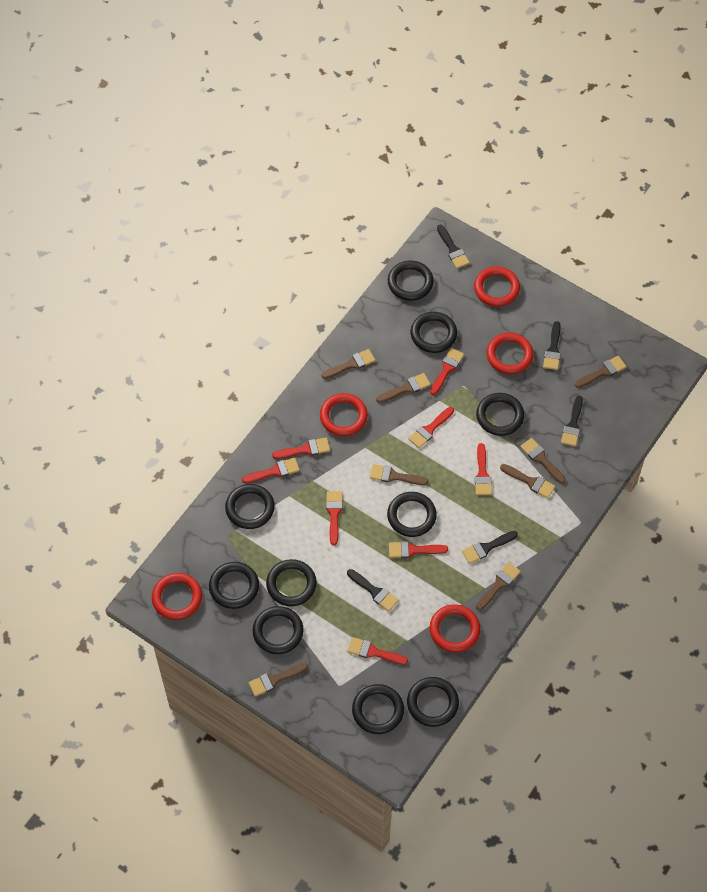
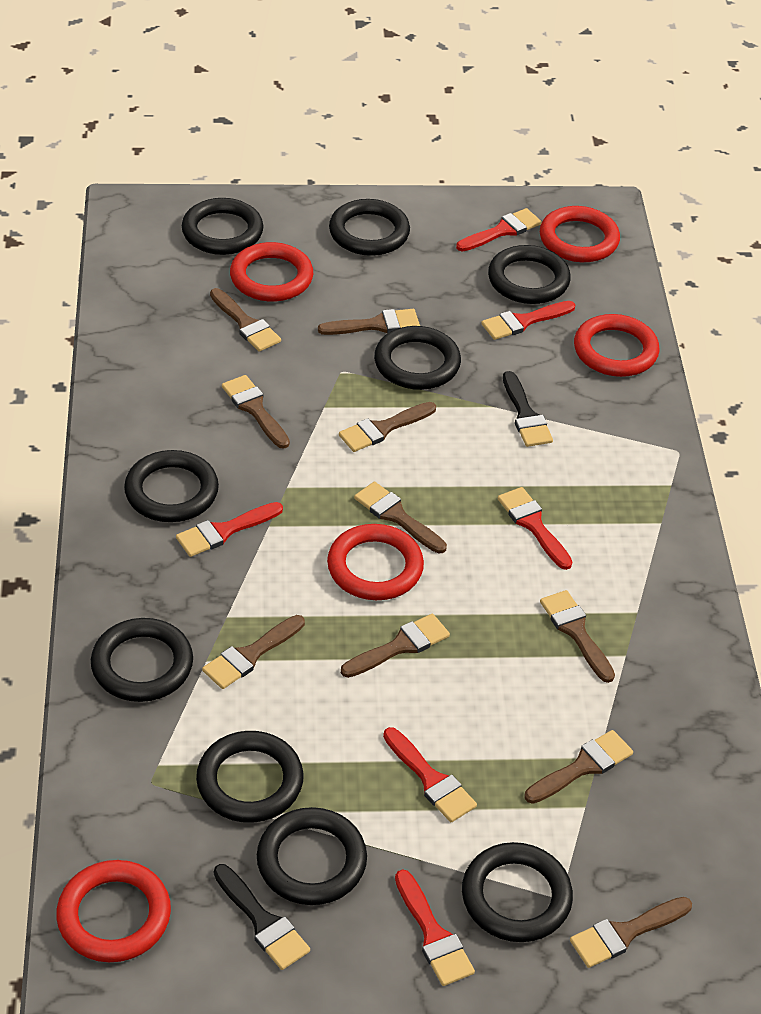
black brush: [347,569,399,612] [437,225,470,269] [462,531,518,564] [543,321,561,370] [561,396,583,446] = 5 -> [214,864,310,970] [503,371,553,447] = 2
black ring: [209,562,259,609] [225,484,275,529] [253,606,304,654] [266,559,317,606] [352,684,404,734] [387,492,437,537] [388,260,434,301] [407,677,459,727] [411,312,457,353] [476,393,524,436] = 10 -> [91,618,193,702] [124,450,219,522] [182,198,263,255] [196,731,304,823] [257,807,367,905] [329,199,410,256] [374,326,461,390] [462,842,573,942] [488,245,571,304] = 9
brown brush: [249,662,308,697] [321,349,375,379] [370,464,428,485] [376,373,431,403] [476,562,521,610] [500,464,555,498] [520,438,566,484] [575,356,627,388] = 8 -> [202,615,305,689] [210,288,281,352] [222,375,290,449] [318,309,420,335] [339,402,436,452] [341,614,450,678] [354,482,447,553] [525,730,633,804] [540,590,615,683] [570,897,692,968] = 10
red brush: [242,457,300,483] [272,437,330,459] [326,491,343,545] [347,637,408,665] [389,541,448,558] [408,407,454,448] [430,348,464,395] [475,443,492,495] = 8 -> [176,502,283,557] [383,727,477,822] [395,869,475,986] [456,208,542,252] [481,301,576,340] [498,487,572,570] = 6

